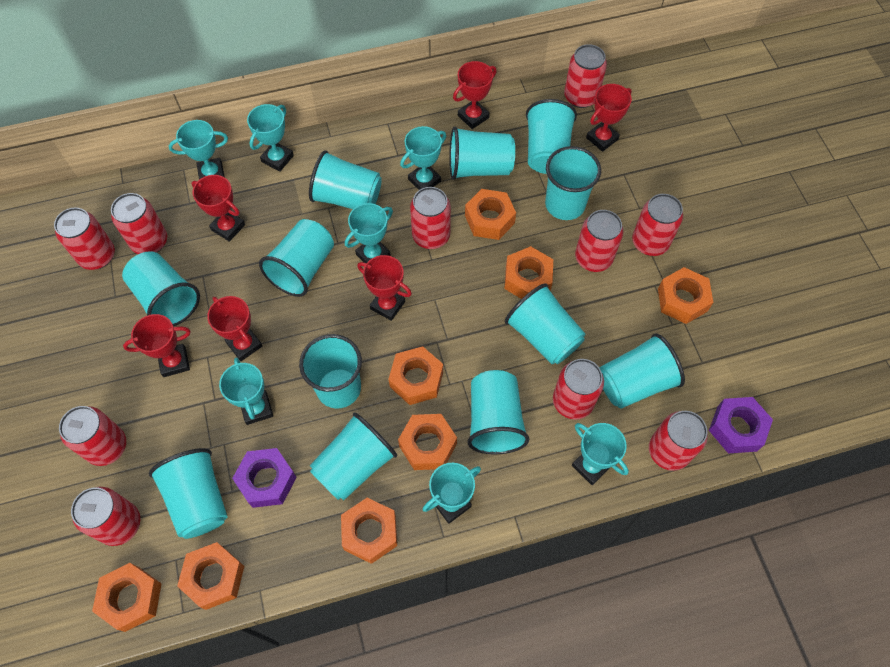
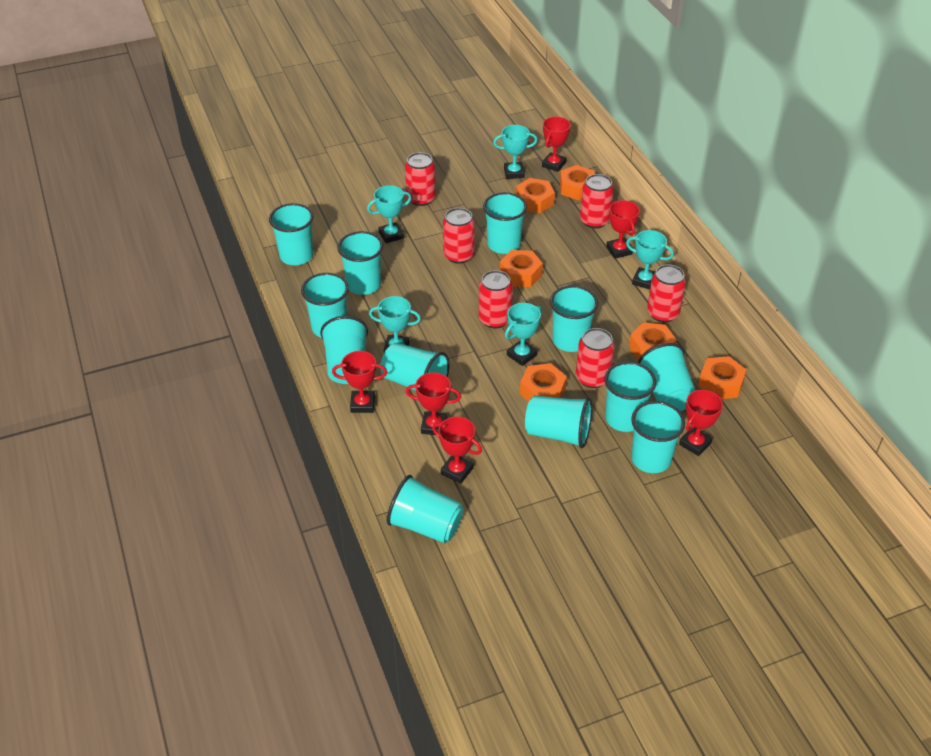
orange nut: [92,563,162,632] [177,542,244,610] [341,498,397,564] [388,346,443,405] [398,414,457,470] [465,189,516,240] [505,246,553,299] [658,267,713,324] = 8 -> [500,250,543,287] [516,178,555,213] [520,363,567,402] [560,165,595,200] [629,322,677,360] [698,356,747,399] = 6
purple nut: [232,448,297,508] [709,397,773,454] = 2 -> none = 0
red can: [54,208,115,270] [59,406,126,466] [71,487,140,546] [111,193,167,254] [410,187,451,249] [553,359,604,420] [564,44,607,108] [575,210,624,272] [632,194,683,256] [649,411,708,471] = 10 -> [405,152,436,206] [443,208,475,264] [479,270,513,328] [576,328,615,388] [580,174,614,229] [647,264,686,322] = 6
turquoise trophy: [169,120,228,180] [219,357,273,425] [247,104,294,172] [345,203,393,263] [400,126,446,190] [423,463,481,524] [572,423,629,485] = 7 -> [367,185,411,243] [369,296,421,352] [493,125,537,179] [505,303,542,366] [626,230,674,289] = 5

